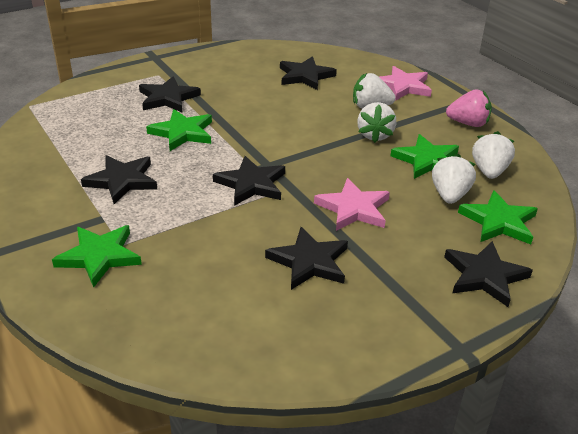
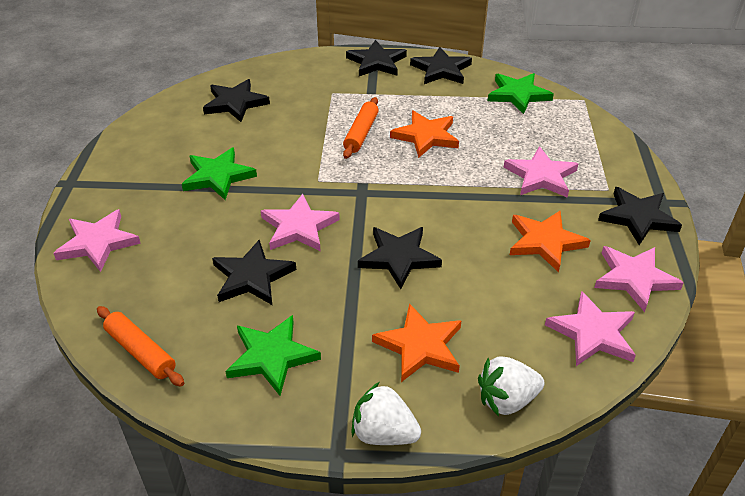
green star: [52,225,142,288] [146,109,212,151] [391,134,459,179] [458,190,538,244] = 4 -> [182,147,257,200] [225,315,321,396] [488,73,554,114] = 3
orange rolling pin: none = 0 -> [97,306,184,387] [343,97,379,159] = 2
orange star: none = 0 -> [372,303,461,382] [390,110,459,158] [510,211,591,272] = 3
pink star: [314,178,390,231] [380,66,432,101] = 2 -> [53,209,141,272] [261,194,340,251] [503,146,578,197] [545,291,636,366] [594,246,684,312] = 5
pink strawberry: [446,89,492,127] = 1 -> none = 0
white strawberry: [353,73,396,109] [357,102,396,143] [432,154,476,204] [472,131,515,179] = 4 -> [351,382,421,445] [478,356,545,416] = 2

